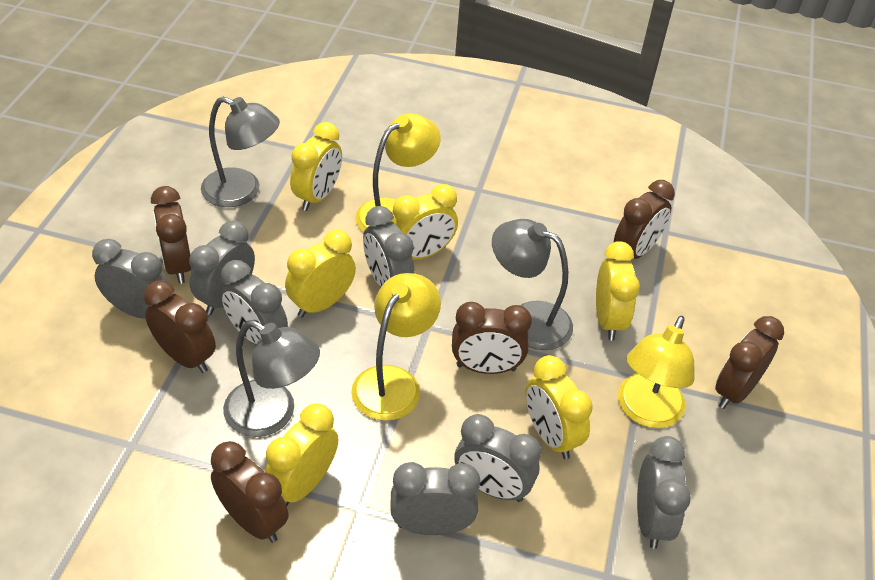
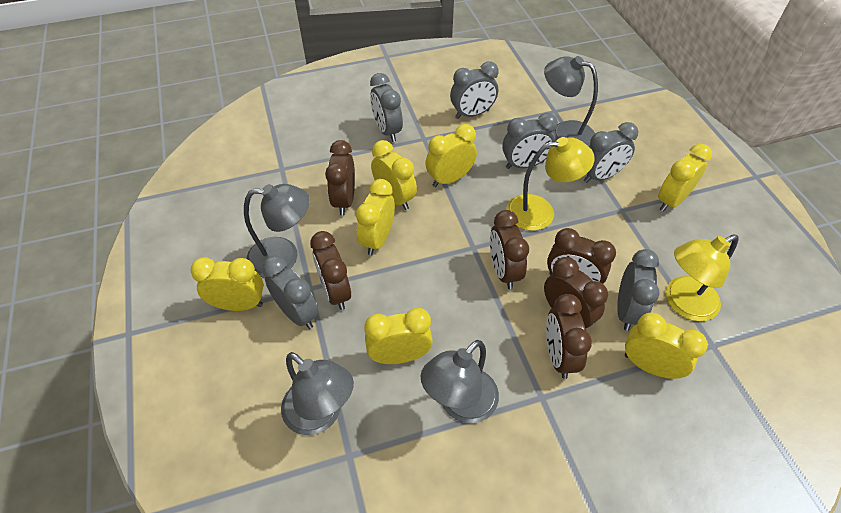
grey clock: [92,239,169,319] [189,220,255,315] [220,260,288,345] [363,206,415,288] [390,462,480,535] [454,414,541,502] [637,436,691,549] = 7 -> [262,256,319,329] [370,73,403,142] [450,61,499,119] [502,113,558,169] [584,122,638,183] [617,249,659,331] = 6
grey lamp: [201,97,280,207] [223,320,320,437] [492,219,573,350] = 3 -> [244,184,310,277] [281,352,354,435] [420,340,499,423] [544,56,598,146] = 4
yellow clock: [265,404,338,506] [285,230,356,318] [290,122,342,211] [391,184,458,259] [525,355,593,459] [596,241,640,340] = 6 -> [190,257,264,311] [356,179,395,255] [364,308,433,364] [371,140,417,210] [425,124,477,187] [625,313,708,379] [658,144,712,212] = 7
yellow lamp: [351,273,441,421] [355,113,441,232] [618,316,695,428] = 3 -> [506,137,595,231] [666,235,739,321] = 2

